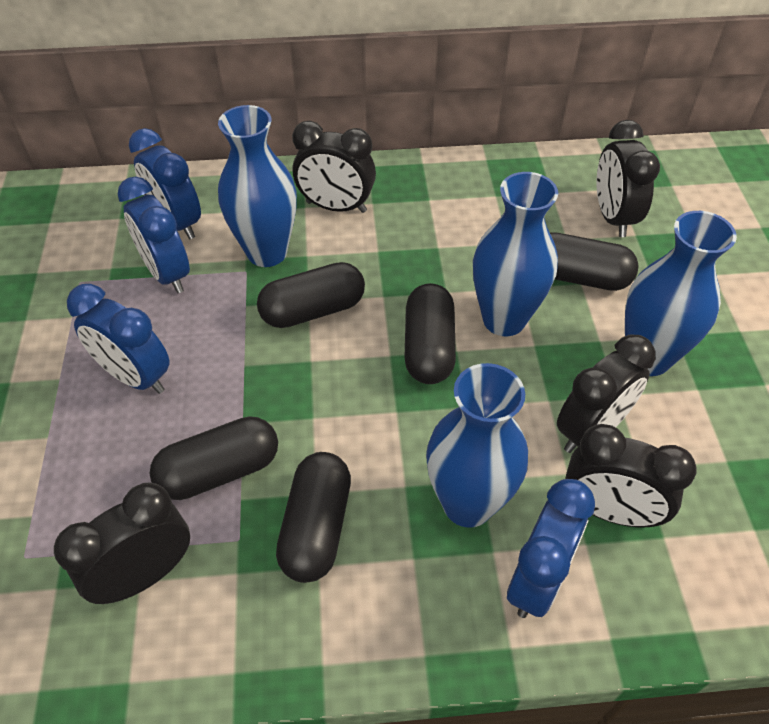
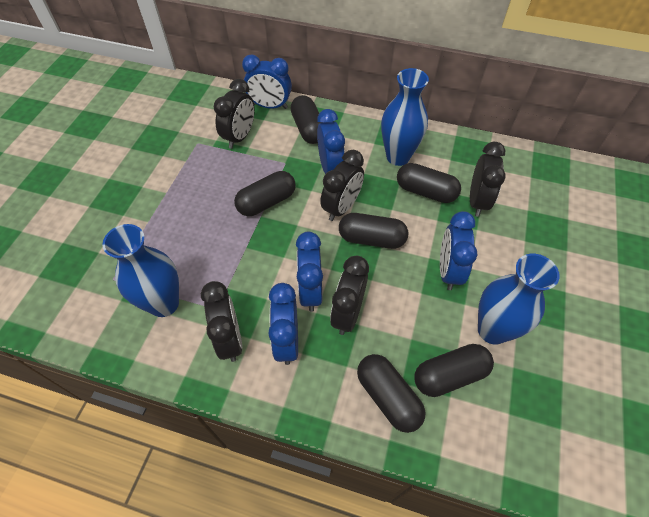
black capsule: [150,416,278,500] [257,262,365,328] [276,452,351,583] [404,283,456,384] [550,232,639,291] = 5 -> [234,171,296,216] [290,95,322,144] [339,213,408,249] [357,354,426,433] [397,163,461,203] [415,344,494,397] = 6
blue clock: [67,284,169,394] [118,177,190,293] [129,128,201,239] [507,479,595,618] = 4 -> [242,54,292,109] [268,283,298,365] [296,232,323,312] [317,109,345,174] [440,211,477,290] = 5
blue vase: [218,105,297,267] [426,363,528,528] [473,172,558,336] [625,211,737,376] = 4 -> [102,224,179,317] [381,68,429,166] [478,254,560,345] = 3

